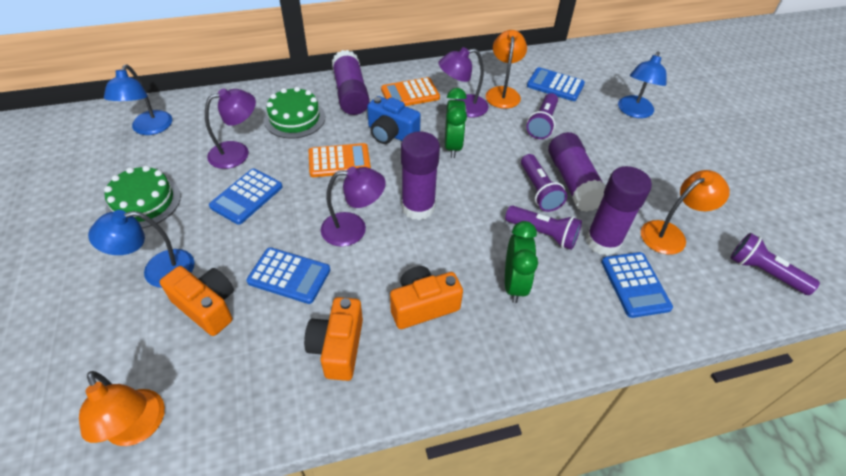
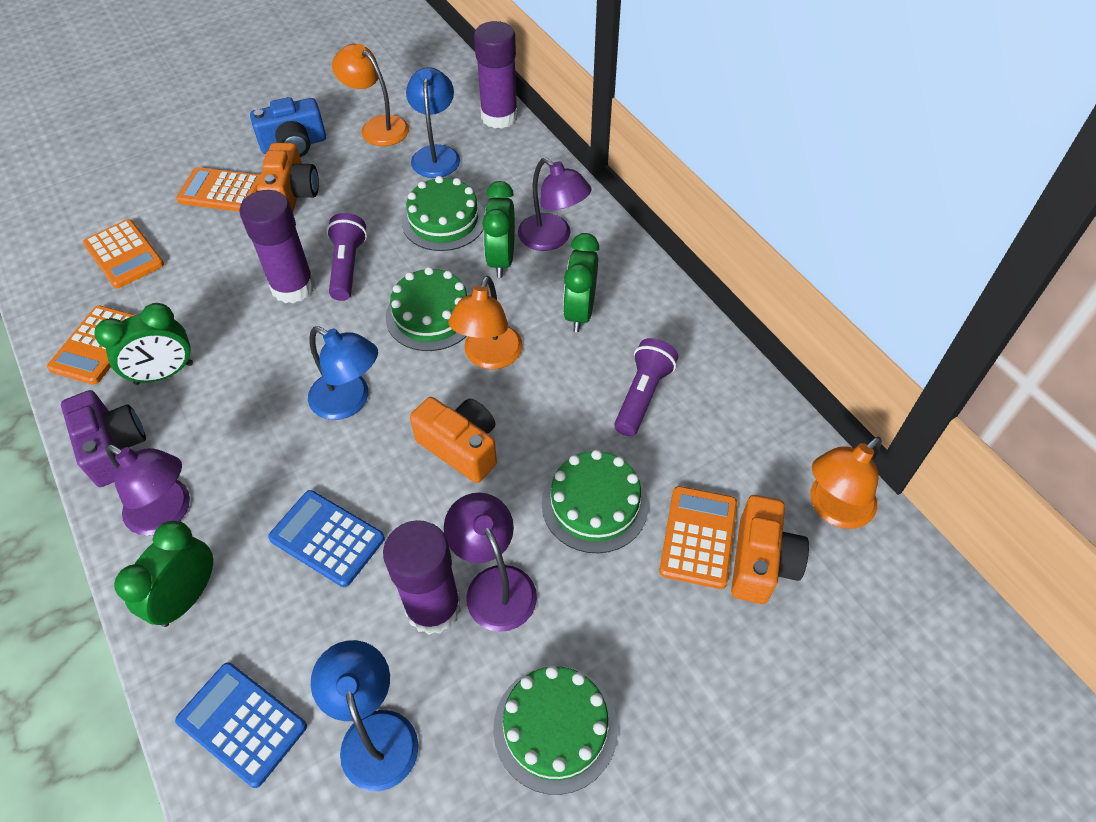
blue calculator: [209,169,283,225] [246,247,330,304] [527,67,585,101] [601,252,673,318] = 4 -> [175,662,307,788] [268,490,385,587] = 2
green cake: [104,166,181,228] [264,87,325,139] = 2 -> [385,267,470,351] [402,176,485,251] [493,666,618,795] [542,450,648,553] = 4
green clock: [445,88,467,158] [505,221,538,303] = 2 -> [94,303,193,385] [114,521,213,627] [482,181,515,278] [563,233,599,332] = 4
orange calculator: [308,143,371,177] [381,77,440,106] = 2 -> [47,306,135,385] [83,219,164,289] [176,167,260,212] [659,486,737,589] = 4
purple camera: none = 0 -> [61,390,146,487] = 1
purple flashlight: [505,205,582,250] [521,154,567,212] [527,93,558,139] [731,233,820,295] = 4 -> [326,213,367,301] [614,338,678,436] = 2
purple glue stick: [332,50,370,115] [401,132,440,220] [548,132,606,212] [586,166,652,256] = 4 -> [239,190,315,303] [383,520,461,635] [474,21,518,129] = 3

